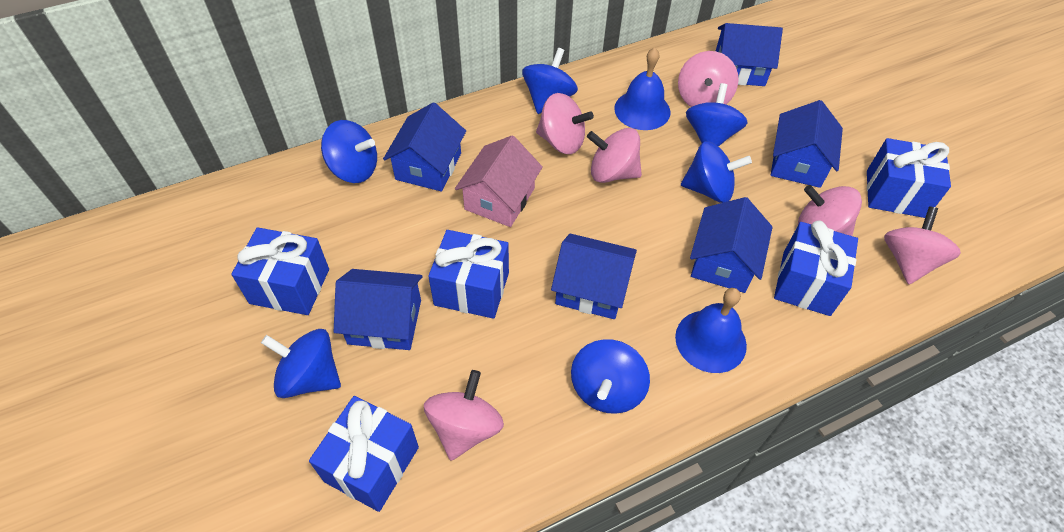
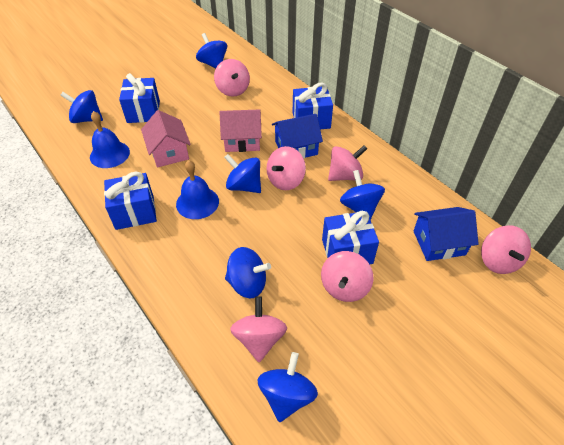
blue gift: [231,227,329,315] [309,396,419,512] [428,230,509,319] [774,220,858,316] [867,138,951,218] = 5 -> [104,172,157,230] [119,73,160,123] [293,83,333,129] [322,211,379,264] = 4
blue house: [334,269,423,350] [383,102,466,192] [551,234,637,319] [690,197,773,293] [716,23,783,86] [771,100,843,188] = 6 -> [272,114,323,158] [413,207,479,261] = 2
pink house: [455,135,543,227] = 1 -> [141,110,191,167] [219,109,262,152] = 2

